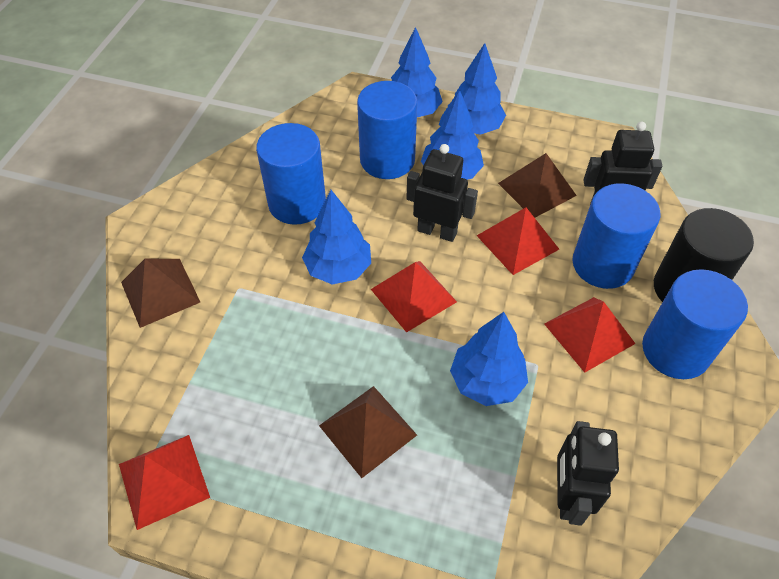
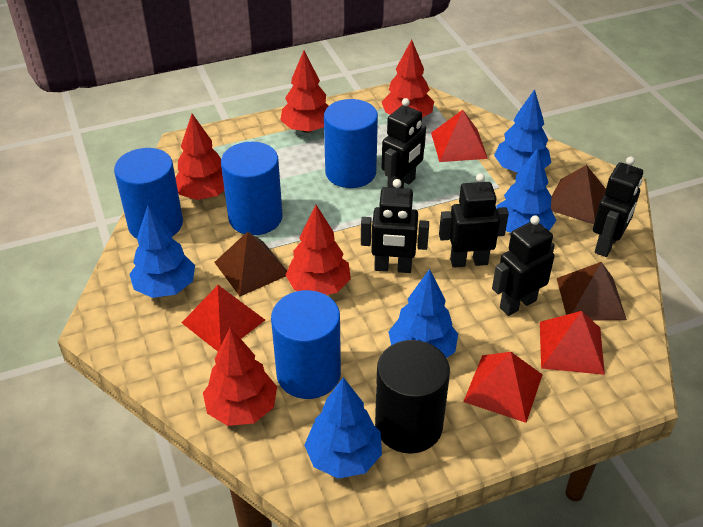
black robot: [406,144,478,242] [557,421,619,526] [584,122,662,204] = 3 -> [361,179,429,273] [381,98,426,188] [439,173,509,268] [492,215,555,316] [593,157,643,257] = 5
red tree: none = 0 -> [175,114,224,200] [203,328,277,426] [280,51,328,133] [286,205,351,295] [382,39,434,118] = 5

